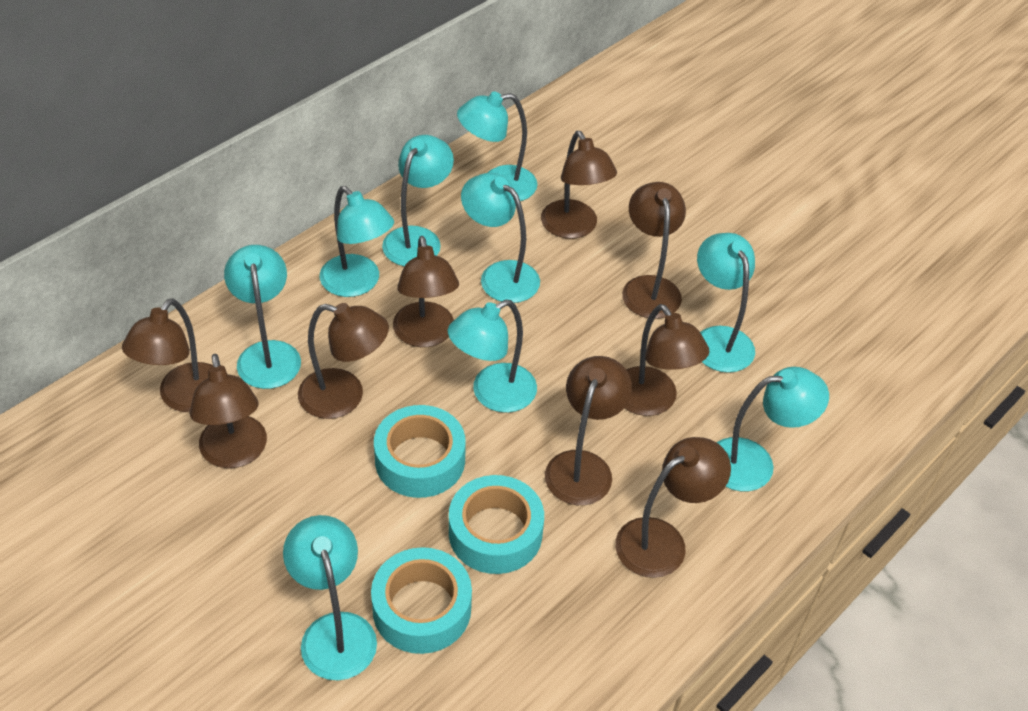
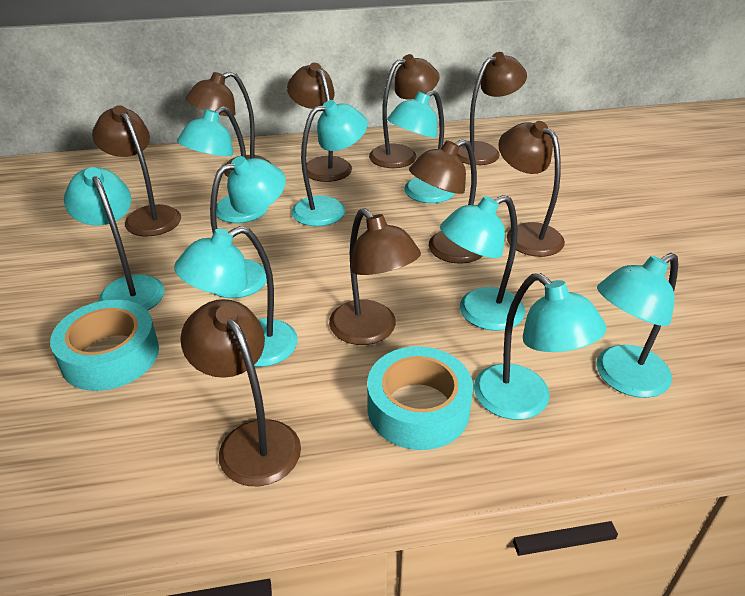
turquoise tape: [371,547,472,654] [374,405,466,498] [449,475,544,574] = 3 -> [50,300,159,391] [367,346,473,450] = 2

